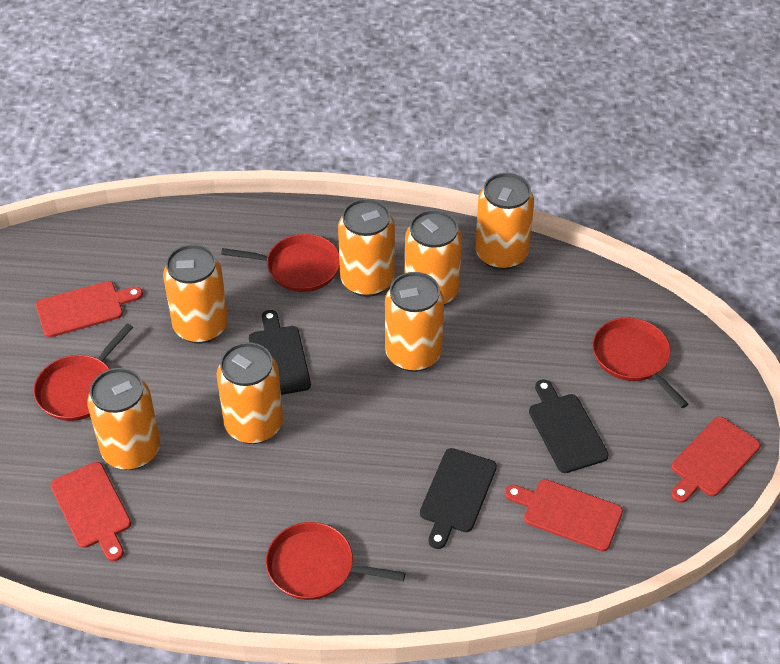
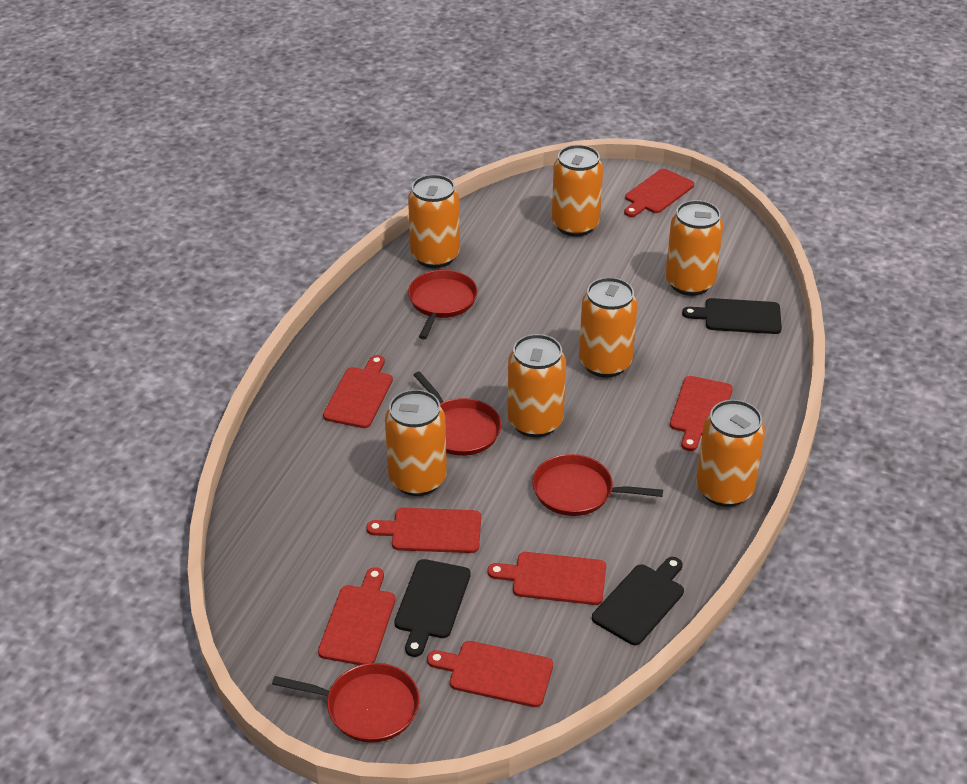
red cutting board: [36,281,143,338] [50,462,131,561] [505,479,623,551] [671,417,760,503] = 4 -> [318,567,395,665] [323,355,393,428] [366,508,481,553] [427,641,553,707] [488,552,606,605] [624,169,694,217] [670,376,733,451] = 7

